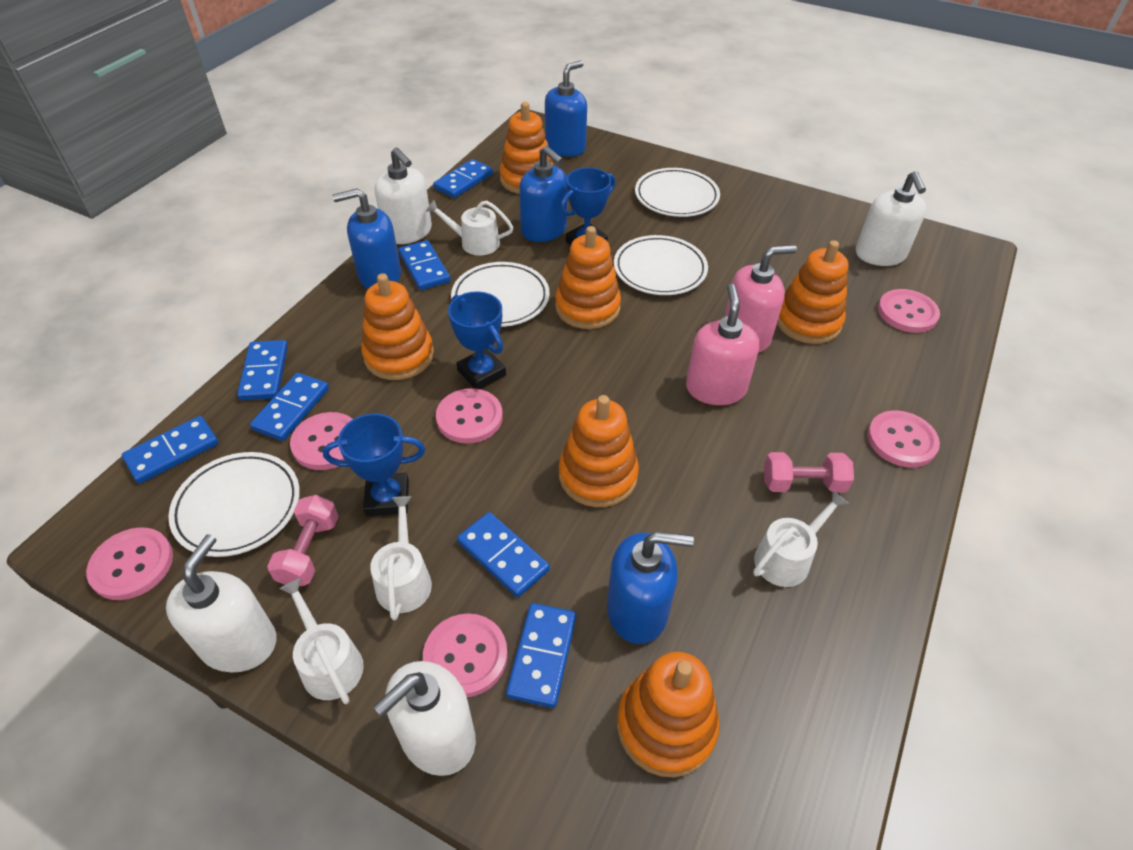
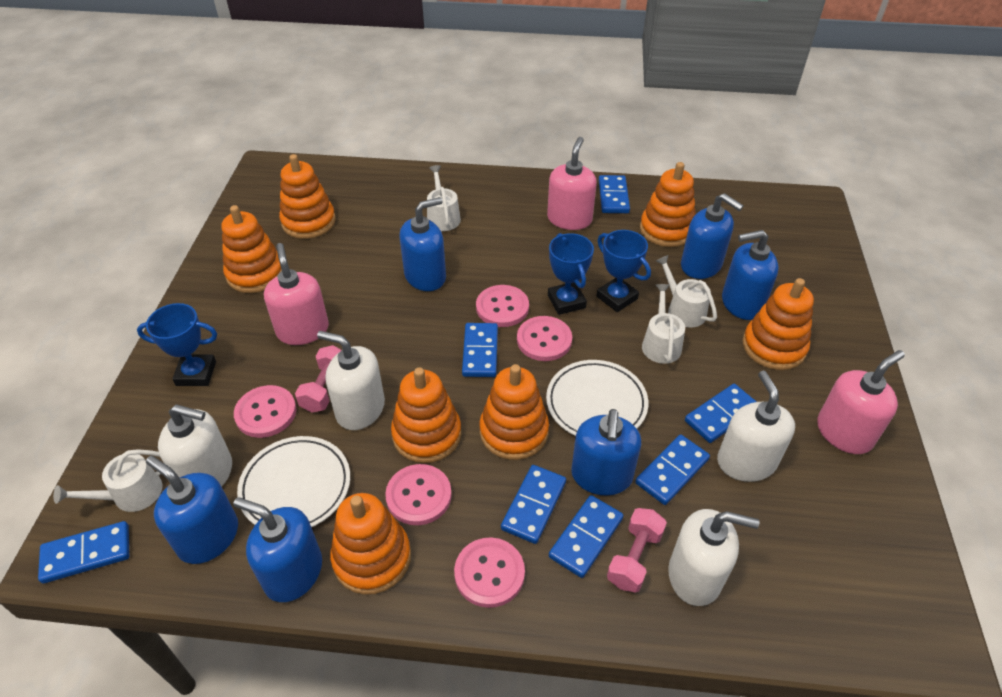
blue soap dispenser: [332,188,401,289] [519,146,568,242] [545,61,587,157] [607,531,694,644] = 4 -> [146,456,238,564] [233,497,322,602] [400,197,446,291] [571,409,641,496] [681,193,744,279] [722,230,779,320] = 6
orange stacking toy: [361,273,434,380] [499,102,554,194] [555,226,621,329] [559,395,639,507] [617,652,720,778] [777,240,849,344] = 6 -> [222,205,282,293] [279,154,336,239] [330,493,411,595] [391,367,461,463] [479,364,549,460] [640,162,696,247] [742,278,814,370] = 7
pink button: [86,527,173,600] [290,412,353,470] [423,613,508,697] [436,388,503,444] [867,410,940,468] [878,289,940,333] = 6 -> [234,385,296,438] [385,464,452,525] [454,537,525,608] [476,285,529,327] [517,316,572,361] = 5
pink soap dispenser: [686,284,759,405] [725,245,797,352] = 2 -> [264,243,329,345] [547,137,597,230] [817,350,905,454] = 3
white plate: [168,452,300,557] [451,262,549,327] [614,235,708,295] [635,168,720,217] = 4 -> [237,436,350,527] [546,360,648,436] = 2

